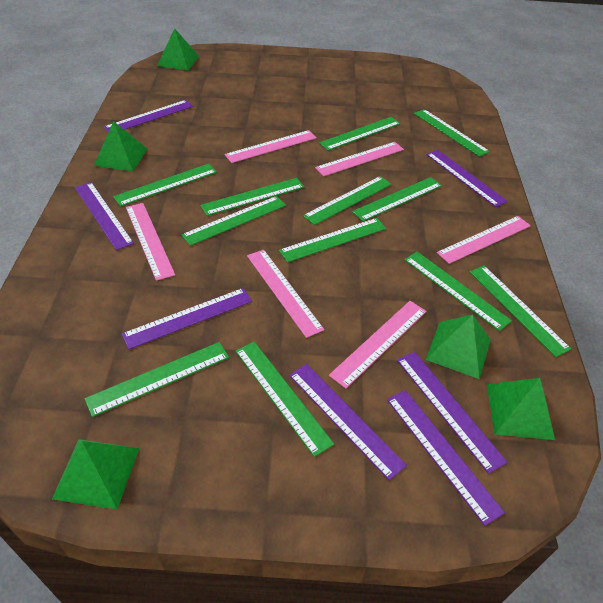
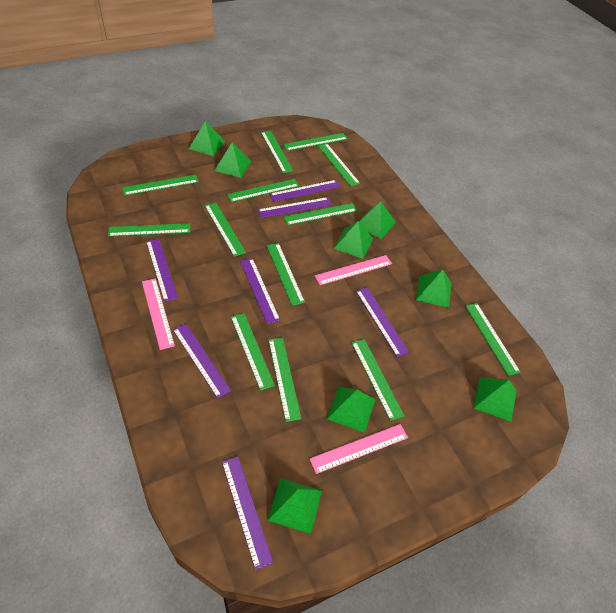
green pyramid: [52,439,139,509] [94,121,147,171] [157,28,199,71] [426,315,491,379] [487,378,555,440] = 5 -> [189,121,225,156] [214,142,251,178] [267,478,322,534] [327,387,375,433] [334,221,373,259] [359,201,396,239] [416,270,452,308] [473,377,517,422] = 8
green ruler: [85,342,229,417] [113,164,217,206] [181,196,286,246] [200,178,304,216] [236,342,334,457] [279,218,386,262] [303,176,392,225] [319,117,401,151] [352,177,442,221] [405,252,512,331] [414,109,490,157] [470,266,571,357] = 12 -> [108,223,190,237] [122,175,199,196] [205,202,246,257] [227,179,299,202] [231,313,275,391] [261,131,293,173] [267,243,305,306] [268,338,301,422] [283,133,348,151] [284,203,357,225] [318,143,360,186] [351,339,404,421] [465,303,521,376] = 13
pink ruler: [126,203,175,281] [225,130,317,163] [247,250,324,338] [315,142,404,176] [329,301,426,388] [437,216,531,264] = 6 -> [142,278,175,350] [310,424,408,474] [315,255,392,285] = 3

